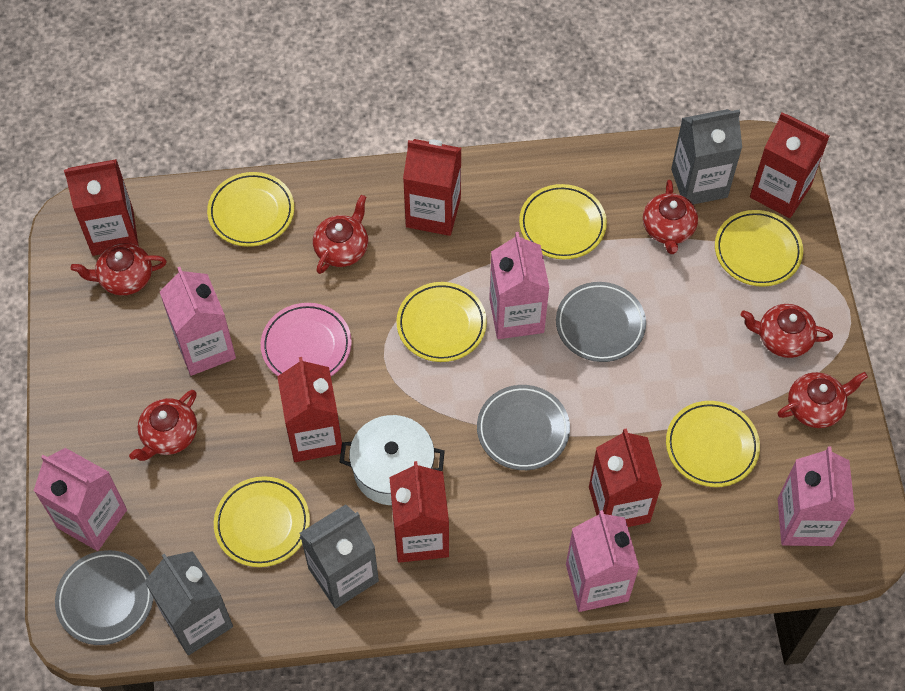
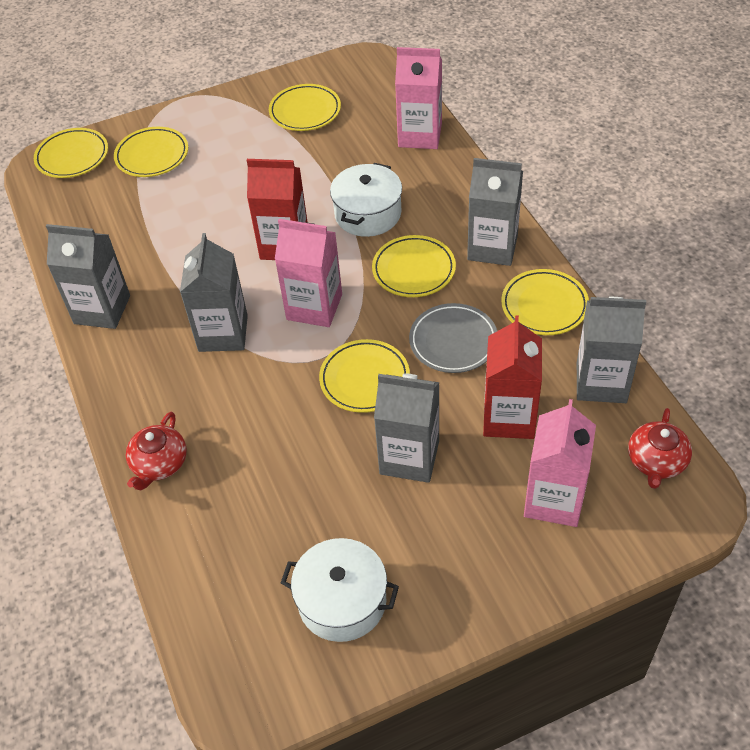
grey carton: [145,551,233,655] [300,504,379,609] [671,109,742,204] = 3 -> [46,224,130,329] [180,233,248,352] [374,373,439,483] [467,158,523,266] [577,297,646,403] = 5
grey plate: [55,550,153,645] [477,385,570,470] [556,282,646,362] = 3 -> [409,303,497,373] = 1
pink carton: [34,448,127,551] [160,267,236,376] [489,232,549,339] [566,510,639,612] [778,446,855,546] = 5 -> [275,219,342,327] [395,47,442,149] [524,399,596,527] = 3
pink plate: [261,303,352,376] = 1 -> none = 0
red carton: [64,159,139,256] [277,357,342,462] [389,461,449,563] [403,139,461,236] [589,428,662,527] [750,112,830,218] = 6 -> [247,159,308,260] [483,315,542,439] = 2
red teapot: [71,243,167,296] [129,390,197,461] [313,195,368,274] [643,180,698,254] [741,304,833,358] [778,372,868,428] = 6 -> [126,412,187,490] [628,408,692,489] = 2
white pot: [340,415,445,505] = 1 -> [281,538,399,642] [330,163,402,237] = 2

